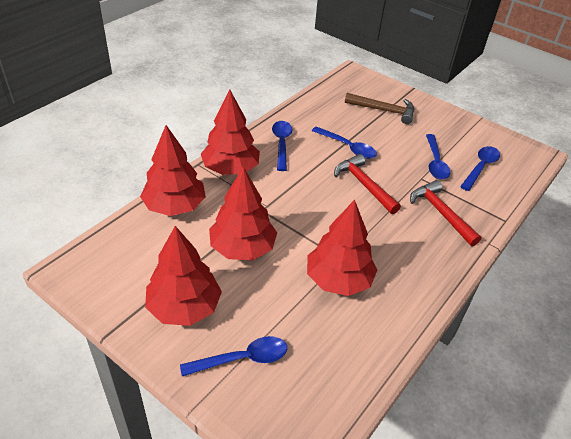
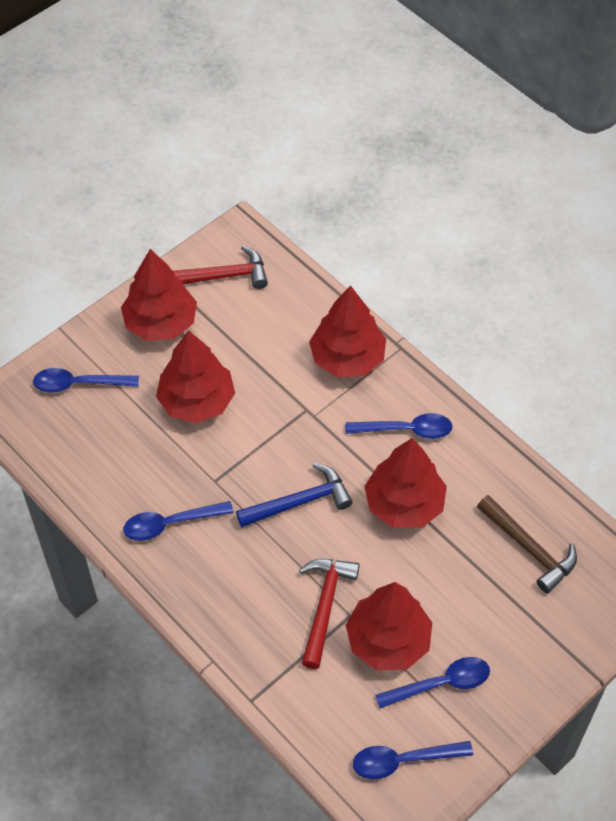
blue hammer: none = 0 -> [236,463,353,528] = 1

